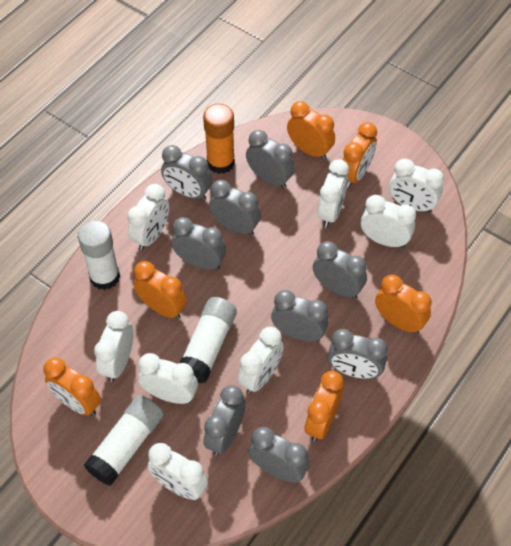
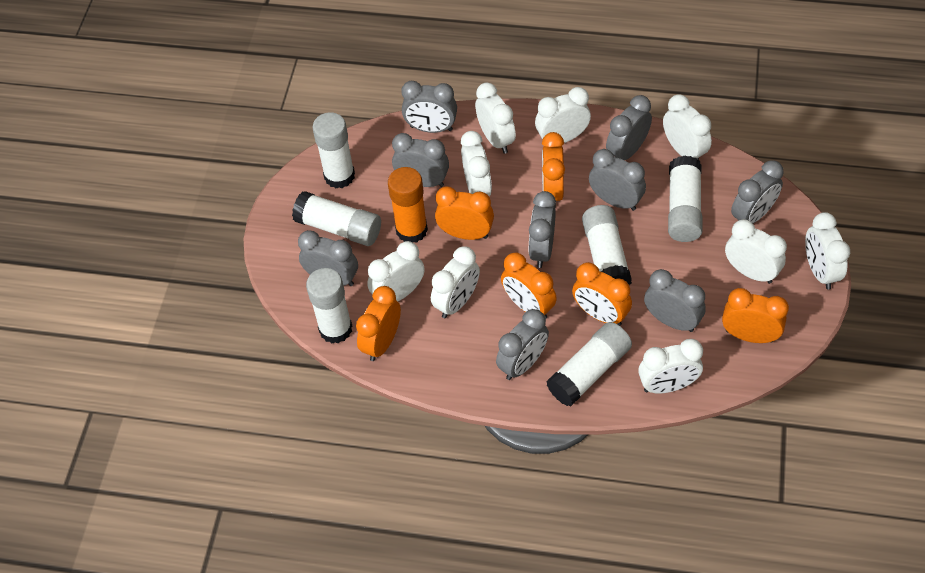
white clock: [94,311,133,382] [127,184,169,250] [138,353,198,404] [147,443,208,500] [238,327,284,394] [317,159,349,228] [361,195,416,248] [389,158,444,213] = 8 -> [367,241,425,301] [431,246,480,318] [461,131,492,196] [475,82,516,154] [535,87,591,143] [638,339,703,394] [663,94,712,160] [725,219,787,284] [805,212,850,290] = 9
white glue stick: [78,220,120,290] [84,395,164,486] [179,297,237,384] = 3 -> [292,191,381,246] [306,268,352,343] [312,112,355,188] [546,322,632,407] [582,205,632,285] [668,155,703,242] = 6

